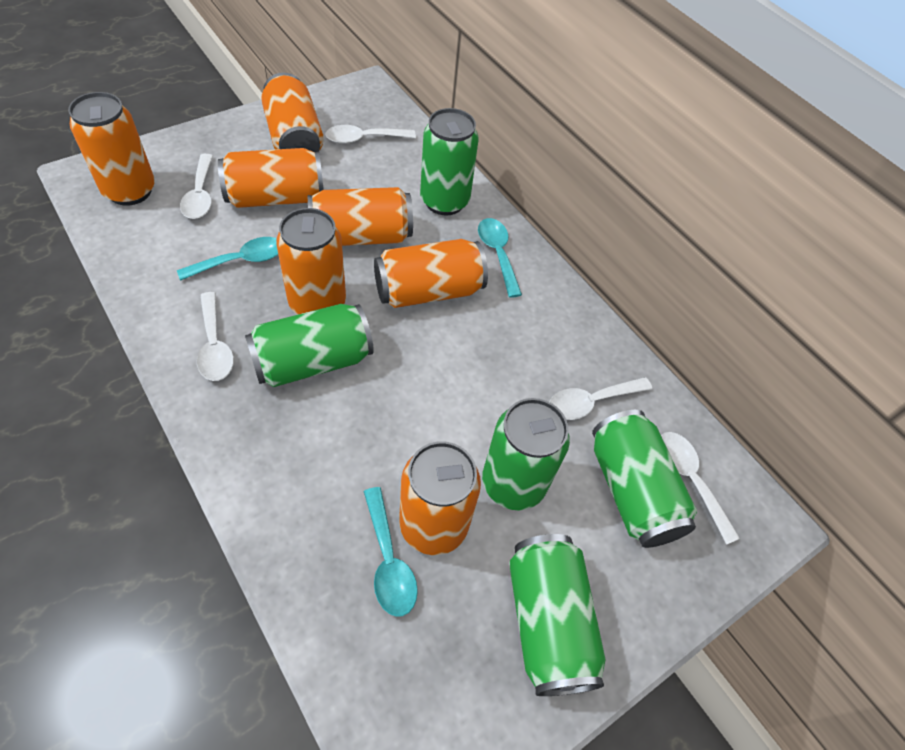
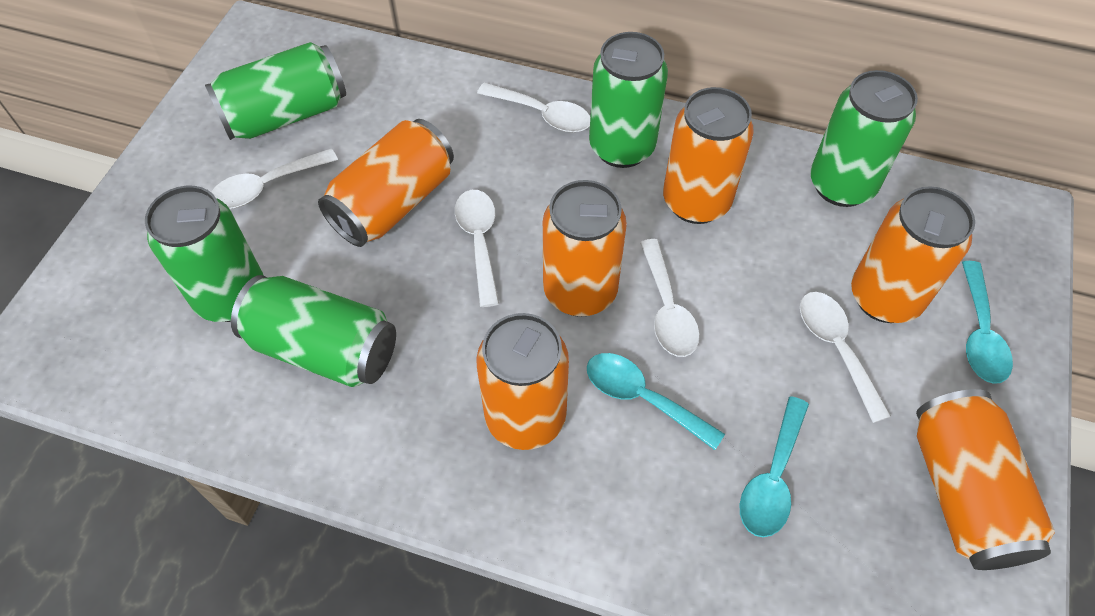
orange can: [68,92,155,206] [218,148,324,208] [261,72,324,152] [276,208,346,315] [308,187,413,246] [374,239,488,308] [399,441,481,555] = 7 -> [318,119,454,247] [476,313,569,450] [543,180,627,317] [663,87,754,224] [851,186,975,323] [916,389,1055,570] = 6

